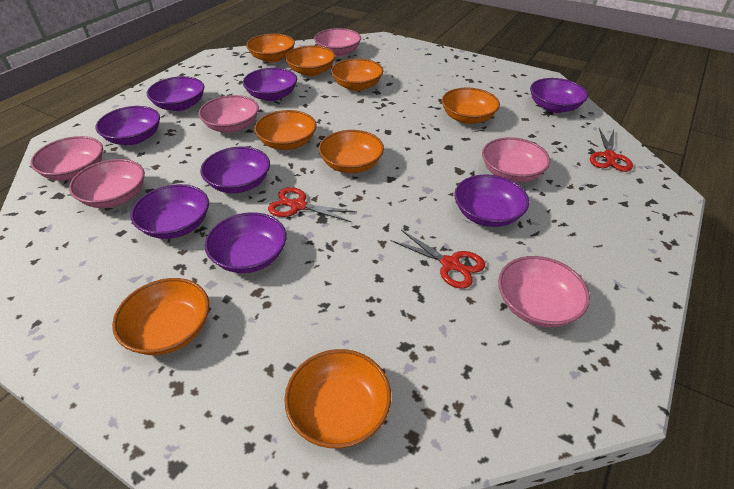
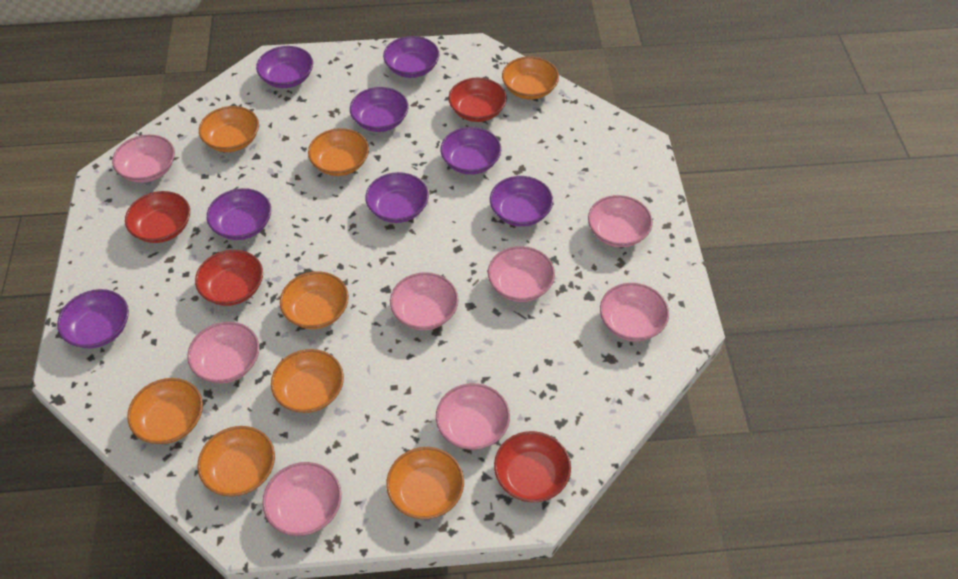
pink bowl: [31,136,103,181] [69,159,145,208] [199,95,259,133] [314,28,361,57] [482,137,550,182] [498,256,590,327] = 6 -> [112,135,175,183] [187,322,260,383] [262,462,342,536] [390,272,459,330] [436,383,510,450] [488,246,555,302] [588,195,653,247] [600,283,669,341] = 8
red bowl: none = 0 -> [125,191,190,243] [195,250,263,306] [448,78,507,122] [494,431,571,502] = 4
red scissors: [268,187,357,222] [391,230,485,289] [590,128,633,172] = 3 -> none = 0

